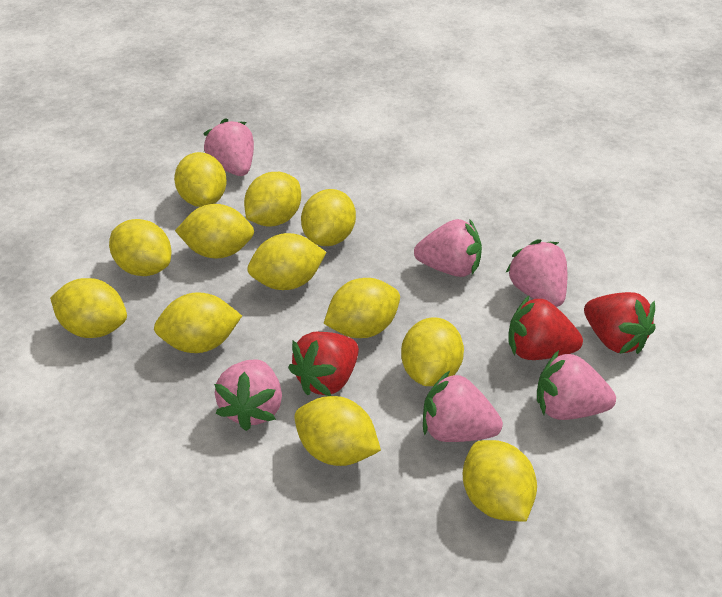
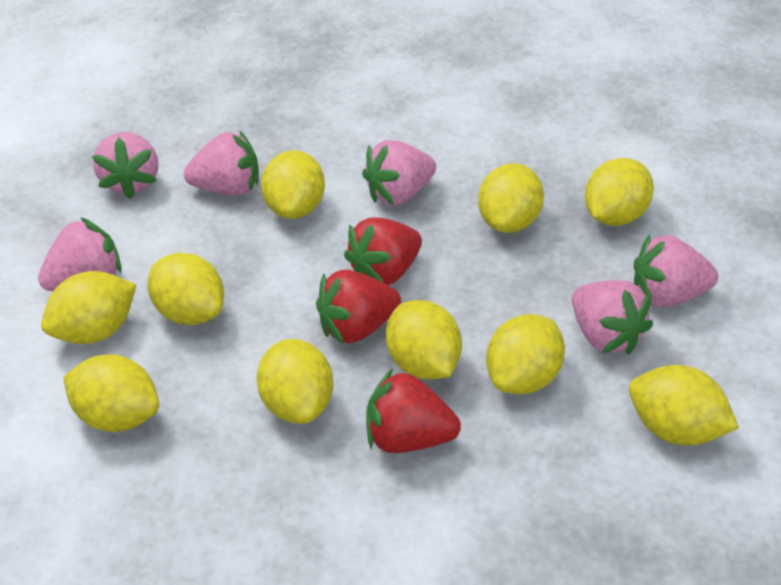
yellow lemon: [50,278,127,338] [109,219,171,276] [154,292,242,353] [174,152,227,207] [175,204,254,259] [244,172,301,227] [247,233,326,290] [294,396,381,466] [301,189,356,246] [324,278,400,338] [401,317,464,386] [463,440,537,522] = 12 -> [41,271,136,344] [63,354,159,432] [147,253,224,325] [257,339,333,424] [261,150,325,219] [386,300,462,380] [478,163,544,233] [486,314,565,395] [585,158,654,226] [629,365,739,446] = 10

